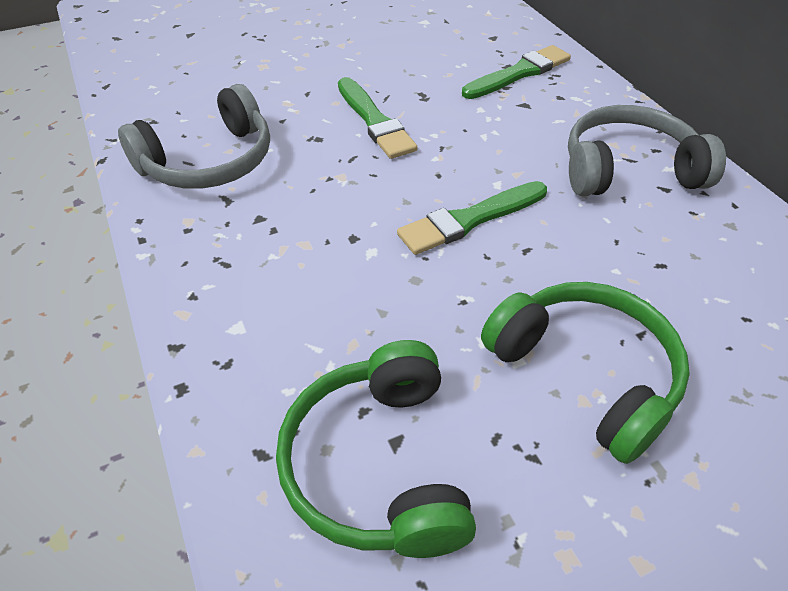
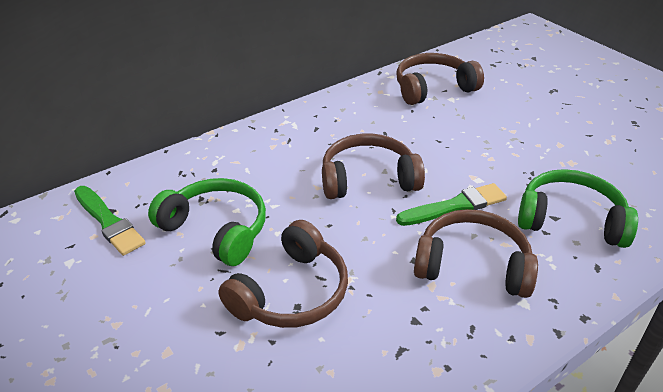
brown headphones: none = 0 -> [218,220,348,328] [322,134,425,199] [396,53,484,105] [414,209,538,298] = 4
green brush: [338,77,418,159] [397,181,547,255] [462,45,571,99] = 3 -> [74,186,146,256] [396,183,507,226] = 2
grey headphones: [118,84,270,189] [568,105,726,196] = 2 -> none = 0

